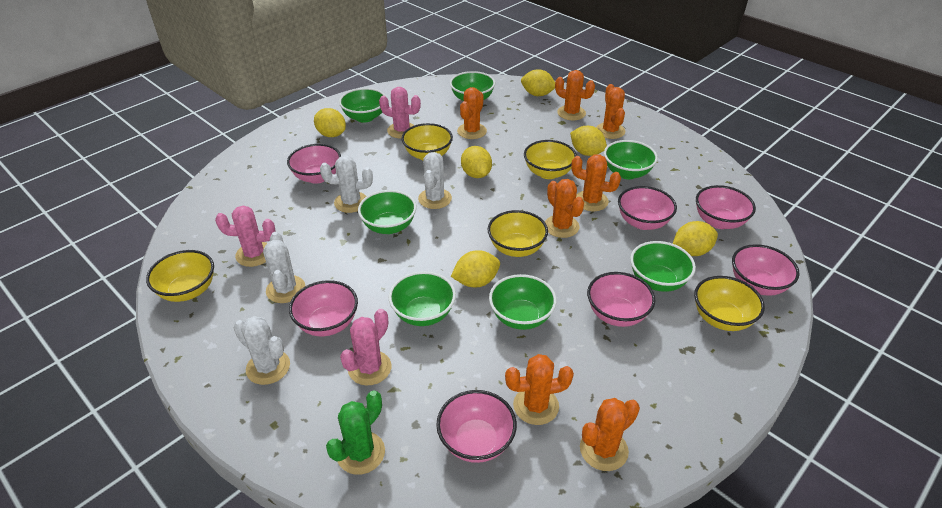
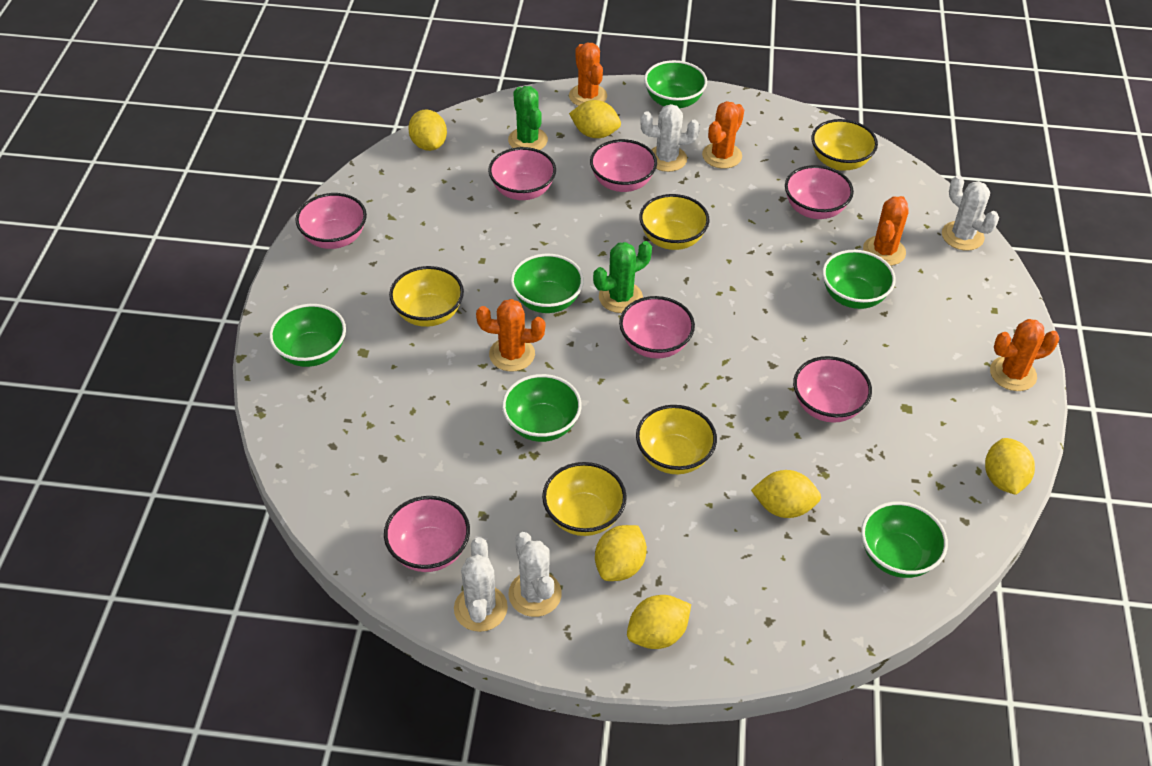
green bowl: [339,88,386,123] [358,190,417,234] [389,271,456,326] [450,71,495,101] [489,274,557,330] [604,140,658,179] [630,241,696,292] = 7 -> [269,304,346,367] [502,374,582,442] [511,254,584,313] [644,60,707,109] [822,250,896,309] [861,501,948,578] = 6
green cactus: [326,390,385,475] = 1 -> [508,86,548,150] [593,241,652,313] = 2
orange cactus: [457,87,487,139] [505,354,574,425] [545,179,584,238] [555,70,595,120] [571,154,621,211] [580,398,640,471] [596,84,625,139] = 7 -> [476,299,545,372] [569,43,607,106] [702,101,744,169] [863,196,909,266] [990,319,1060,391] = 5
pink cactus: [215,206,276,267] [340,309,392,385] [379,87,421,139] = 3 -> none = 0

